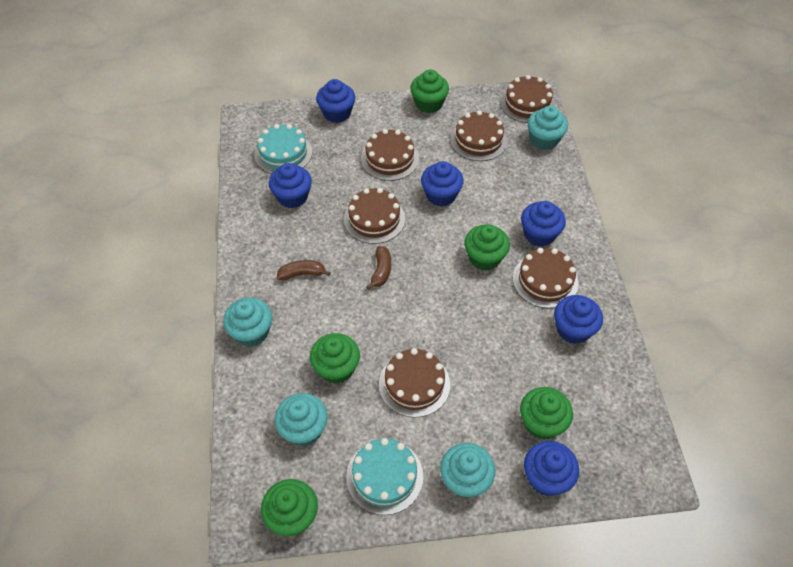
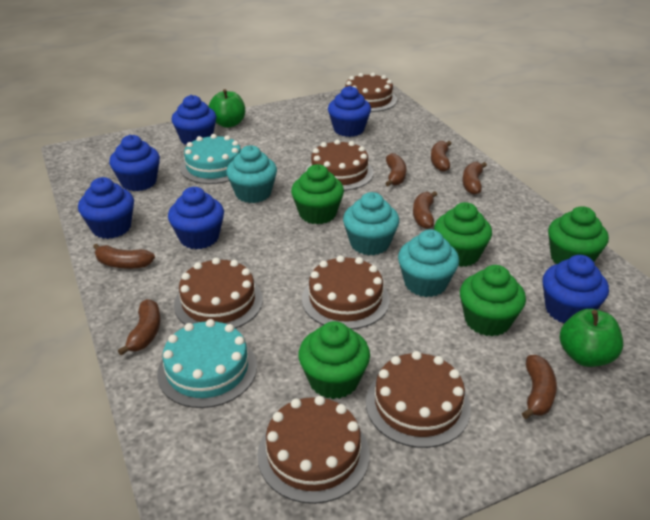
brown banana: [277,260,331,280] [367,246,391,290] = 2 -> [93,244,155,269] [118,299,161,356] [385,153,406,186] [413,191,438,229] [431,141,452,172] [462,162,487,195] [522,355,557,419] = 7
green apple: none = 0 -> [208,89,245,128] [560,309,623,367] = 2
turquoise cupcake: [223,298,272,347] [275,393,328,446] [440,443,495,498] [528,106,568,150] = 4 -> [226,145,277,203] [343,192,399,255] [398,229,459,297] = 3

